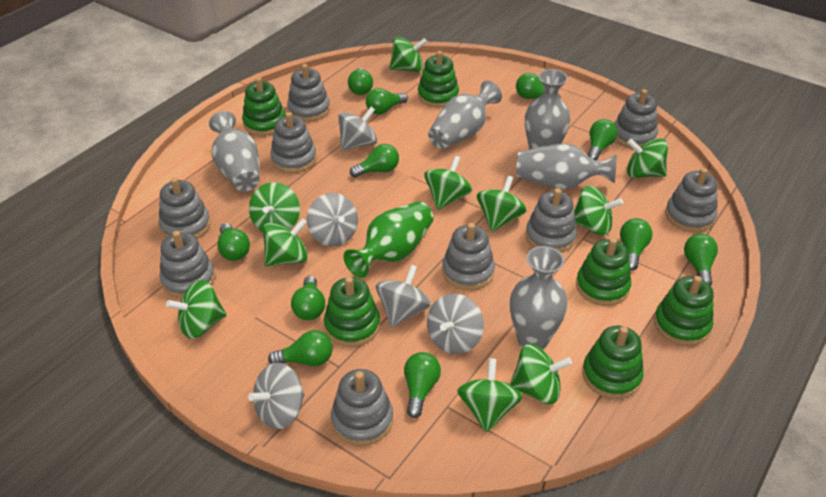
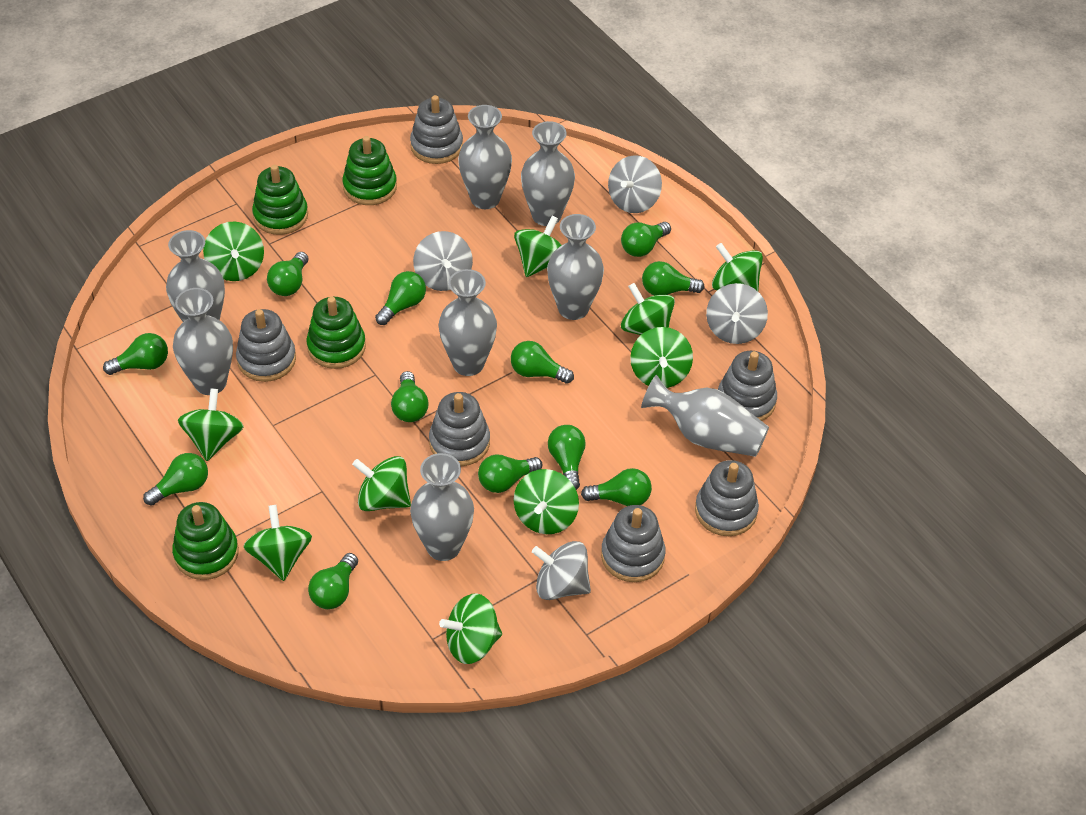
green light bulb: [217,223,250,261] [268,330,333,366] [291,276,325,320] [348,68,373,95] [350,144,399,178] [366,88,408,115] [404,352,441,418] [516,73,561,99] [588,119,618,161] [620,218,653,271] [684,233,718,286] = 11 -> [103,333,168,375] [143,453,208,506] [267,252,308,296] [308,553,358,609] [375,271,426,325] [391,371,428,422] [478,455,543,493] [511,341,574,384] [548,425,586,490] [581,468,652,506] [621,222,671,257] [642,261,704,295] = 12
green stacking toy: [242,77,285,136] [324,277,380,347] [418,51,459,108] [576,238,631,306] [582,326,644,399] [654,276,714,346] = 6 -> [172,502,239,580] [252,165,308,235] [306,297,366,369] [343,136,397,205] = 4
green vase: [344,201,434,278] = 1 -> none = 0
grey spinning top: [248,363,305,429] [307,193,358,246] [338,107,377,151] [376,265,431,328] [427,294,484,354] = 5 -> [413,231,473,291] [532,541,591,600] [608,155,662,213] [706,283,768,344] = 4
grey stacking toy: [159,177,211,239] [159,231,215,298] [270,112,317,173] [287,64,330,122] [331,369,393,446] [442,223,495,290] [526,188,577,253] [614,89,658,148] [665,168,718,232] = 9 -> [236,309,296,382] [410,95,463,164] [429,392,490,466] [601,505,666,582] [695,460,759,536] [718,351,777,421] = 6
grey vase: [209,111,260,192] [428,81,502,149] [510,246,568,350] [516,143,617,190] [525,69,570,149] = 5 -> [166,230,225,322] [173,288,233,395] [410,453,474,561] [439,269,497,376] [458,105,512,209] [521,121,575,226] [547,214,604,320] [641,375,769,457] = 8

